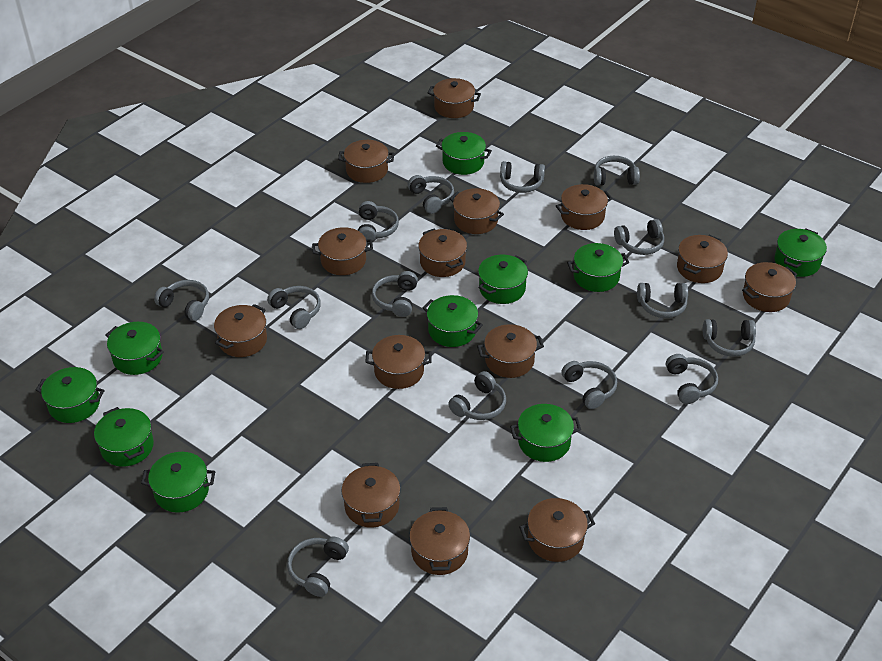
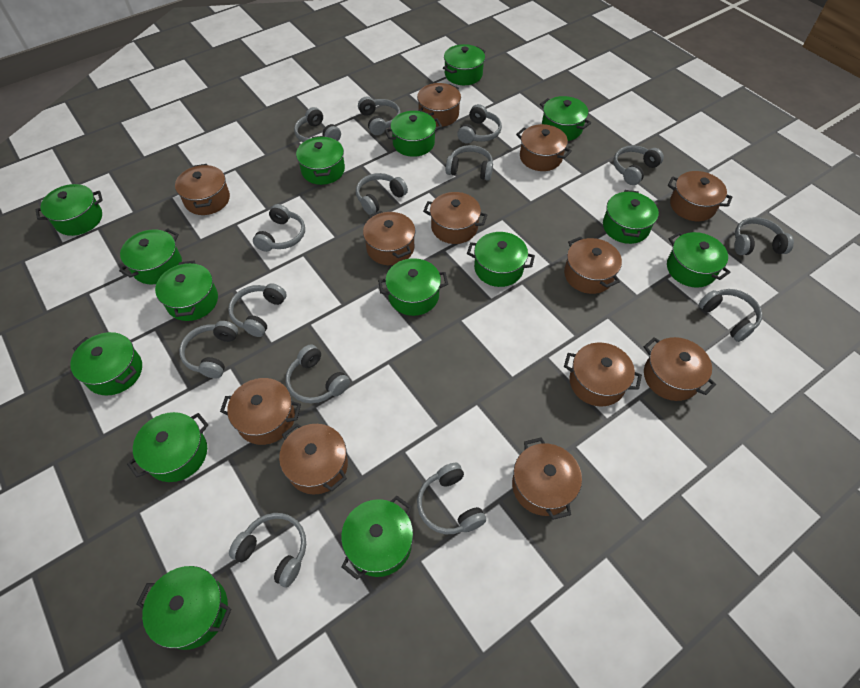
brown pot: [214,304,267,357] [312,227,373,275] [338,140,394,183] [341,463,401,528] [366,335,432,389] [409,507,470,575] [418,228,467,277] [428,78,481,118] [449,188,504,234] [477,324,544,378] [519,498,595,562] [556,184,613,230] [677,235,728,283] [742,262,797,312] = 14 -> [175,164,230,215] [220,378,301,445] [279,423,348,494] [363,211,415,265] [417,83,461,127] [423,192,487,244] [512,437,582,520] [516,124,572,171] [564,236,622,294] [564,342,642,407] [644,337,716,401] [668,171,732,221] = 12
green pot: [36,367,105,423] [94,407,154,467] [106,322,164,375] [141,452,215,513] [422,295,483,347] [436,132,492,175] [478,255,528,304] [510,404,581,462] [567,243,629,292] [774,228,827,277] = 10 -> [36,184,103,236] [70,332,142,396] [119,228,182,285] [127,412,208,482] [137,566,232,650] [155,261,218,321] [296,136,345,185] [341,496,413,580] [378,258,448,316] [385,111,442,157] [443,44,485,85] [467,232,535,287] [540,96,591,141] [603,190,659,244] [667,232,730,288] = 15

